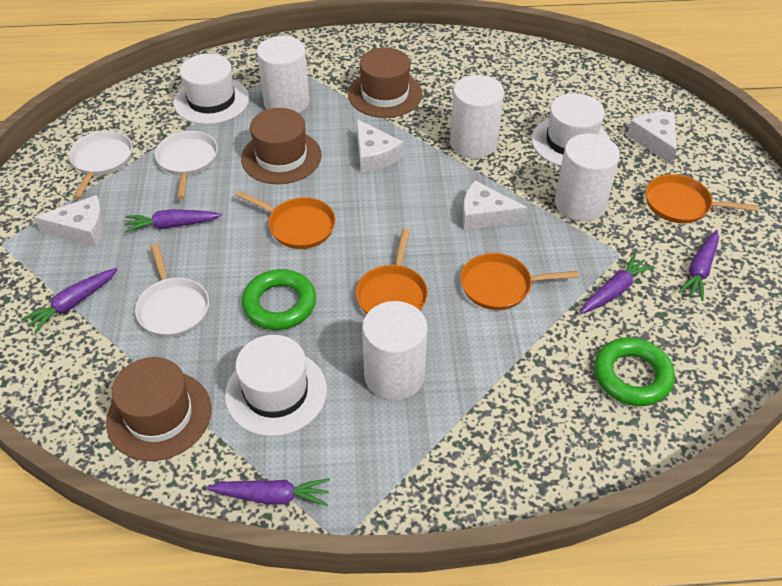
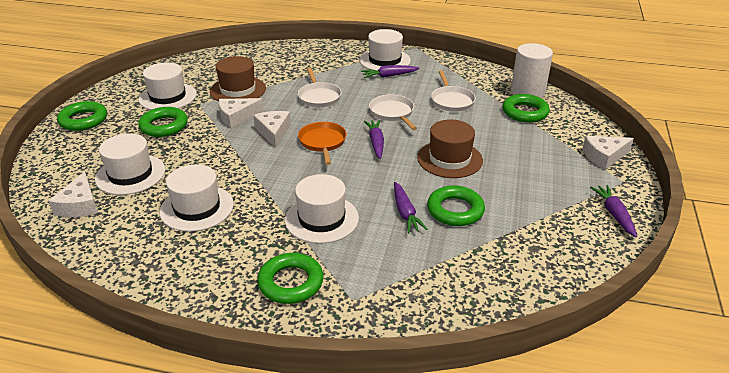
brown hat: [106,357,212,461] [241,108,322,184] [348,48,422,118] = 3 -> [210,56,266,101] [417,119,483,178] = 2
green ring: [242,269,316,330] [594,337,675,406] = 2 -> [57,101,107,131] [138,107,188,137] [257,253,324,304] [427,185,485,226] [502,94,550,123] = 5
orange pan: [235,190,336,249] [356,229,428,314] [460,253,579,310] [646,174,759,224] = 4 -> [298,122,347,165] = 1
purple carrot: [21,268,118,333] [124,209,222,233] [206,478,330,506] [580,254,655,314] [678,230,719,301] = 5 -> [361,65,420,78] [364,120,384,159] [394,182,428,233] [590,185,637,238] = 4
white cylinder: [257,36,310,113] [362,301,428,400] [450,75,504,158] [555,133,620,221] = 4 -> [511,43,553,98] = 1
white hat: [173,53,249,124] [225,335,327,436] [531,93,610,166] = 3 -> [95,133,165,195] [138,62,197,110] [160,164,234,232] [285,174,359,244] [360,29,411,71] = 5

